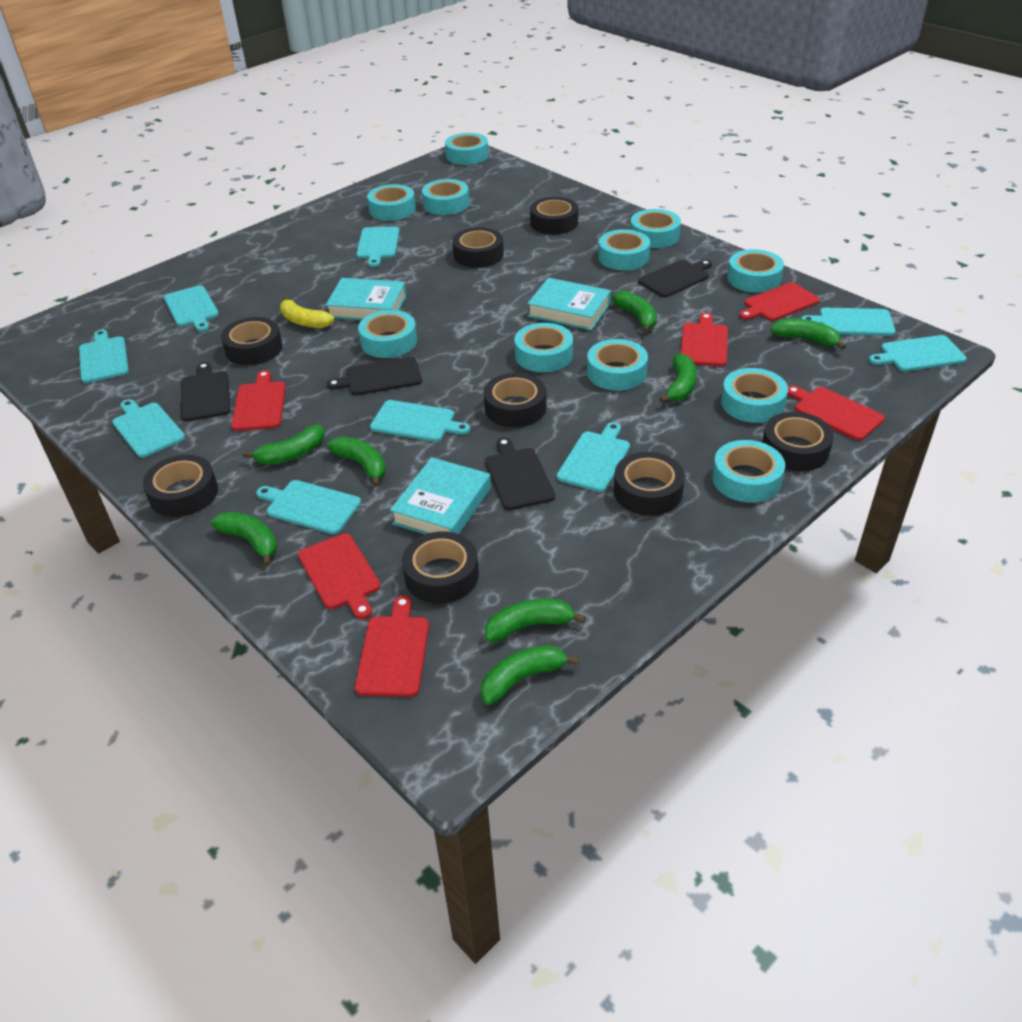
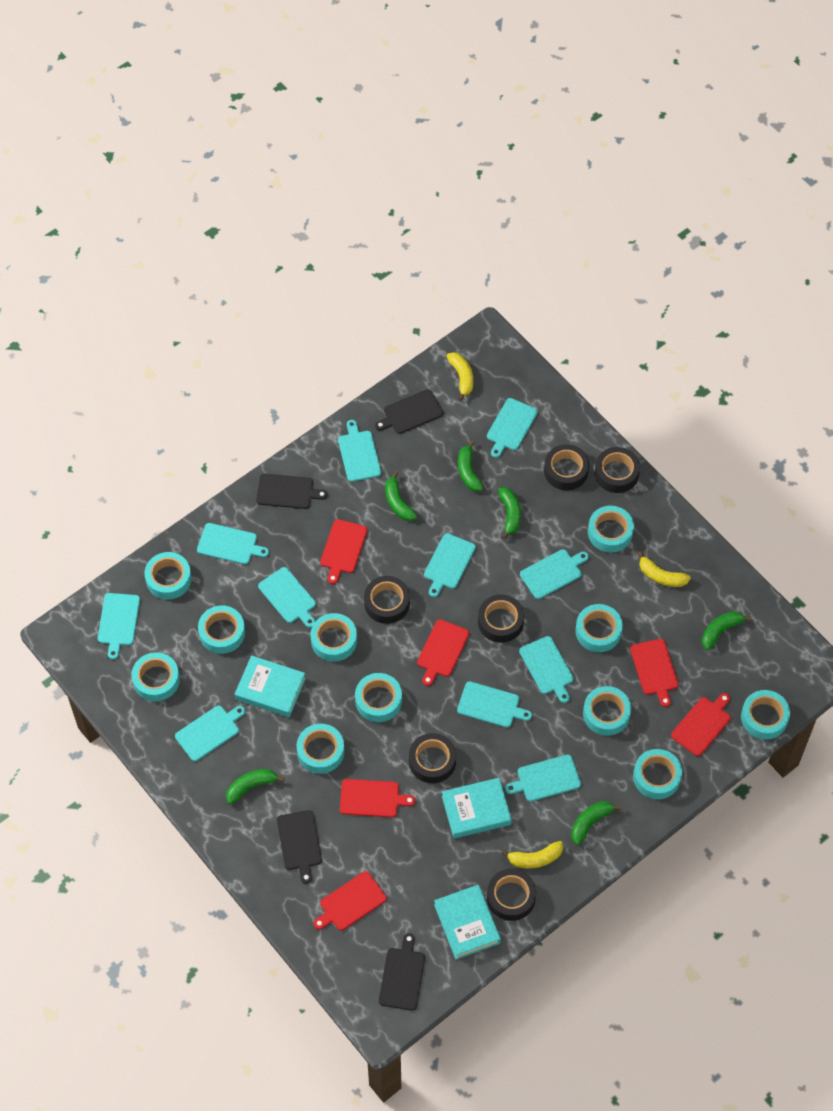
black tape: [143,455,218,517] [221,317,283,365] [402,531,479,604] [452,227,504,268] [484,373,546,427] [530,197,578,235] [614,452,685,516] [762,412,834,472] = 8 -> [364,576,410,624] [409,733,456,783] [478,594,524,643] [487,869,536,921] [544,444,589,490] [595,447,640,493] = 6
green banana: [211,512,277,566] [243,425,325,465] [327,436,386,487] [480,645,579,705] [485,599,586,642] [612,291,657,333] [659,354,697,403] [770,319,846,350] = 8 -> [226,769,284,805] [385,471,417,521] [458,441,483,492] [498,487,521,539] [571,801,621,845] [702,611,752,650] = 6
turquoise cutting board: [79,330,129,383] [112,399,185,458] [164,285,219,332] [256,480,361,534] [356,226,400,267] [370,400,470,442] [557,422,630,492] [801,308,896,336] [869,335,967,371] = 9 -> [98,593,140,660] [175,706,245,761] [197,523,269,564] [258,567,316,628] [338,420,381,482] [424,533,476,597] [457,681,532,728] [487,398,538,458] [505,755,581,801] [519,636,574,703] [520,549,589,599] = 11
yellow banana: [280,296,334,328] = 1 -> [446,352,473,401] [501,841,563,869] [638,551,691,587] = 3

